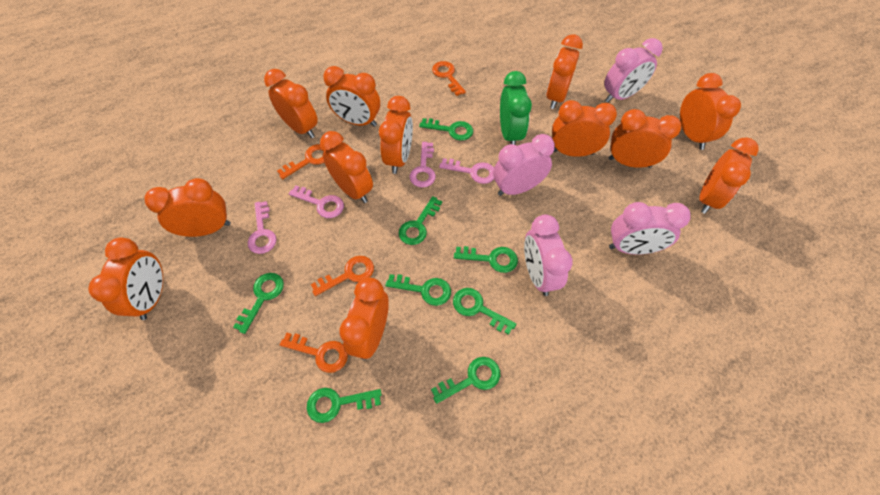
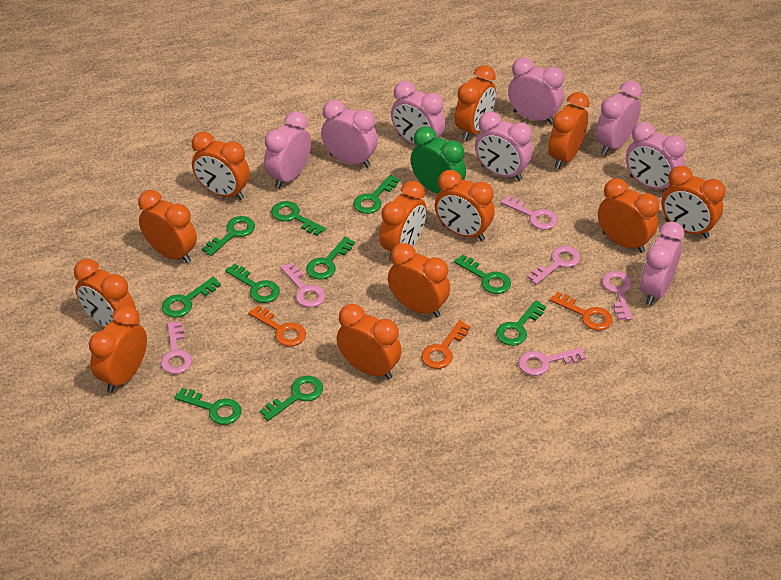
green key: [233,273,284,334] [307,388,382,423] [385,274,451,306] [398,196,442,245] [419,118,473,141] [431,357,500,404] [453,288,516,335] [454,246,518,273] = 8 -> [162,277,221,318] [174,388,241,425] [202,216,255,256] [225,264,280,303] [260,376,323,421] [271,201,326,236] [306,237,355,280] [353,175,400,214] [454,255,511,294] [496,300,546,346] = 10
orange key: [277,144,325,179] [280,333,348,373] [311,256,374,296] [432,61,466,96] = 4 -> [248,306,306,347] [421,320,470,369] [550,292,613,331] = 3
pink clock: [493,134,555,196] [524,214,573,296] [604,38,663,103] [609,202,691,255] = 4 -> [264,111,311,189] [321,100,378,168] [391,81,445,146] [475,112,532,181] [508,58,564,124] [596,81,642,155] [626,122,686,190] [640,222,685,305] = 8
pink key: [248,201,276,254] [289,185,344,218] [409,142,436,188] [439,158,494,184] = 4 -> [161,321,192,374] [281,262,326,308] [501,195,558,230] [518,347,586,376] [527,246,580,285] [602,271,632,320] = 6

